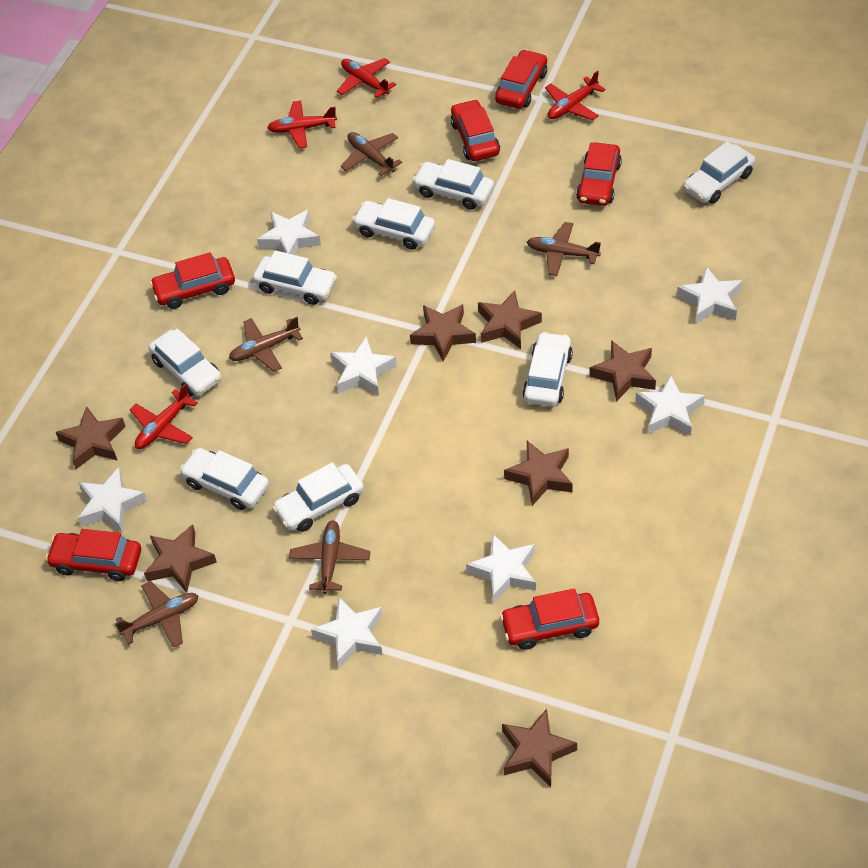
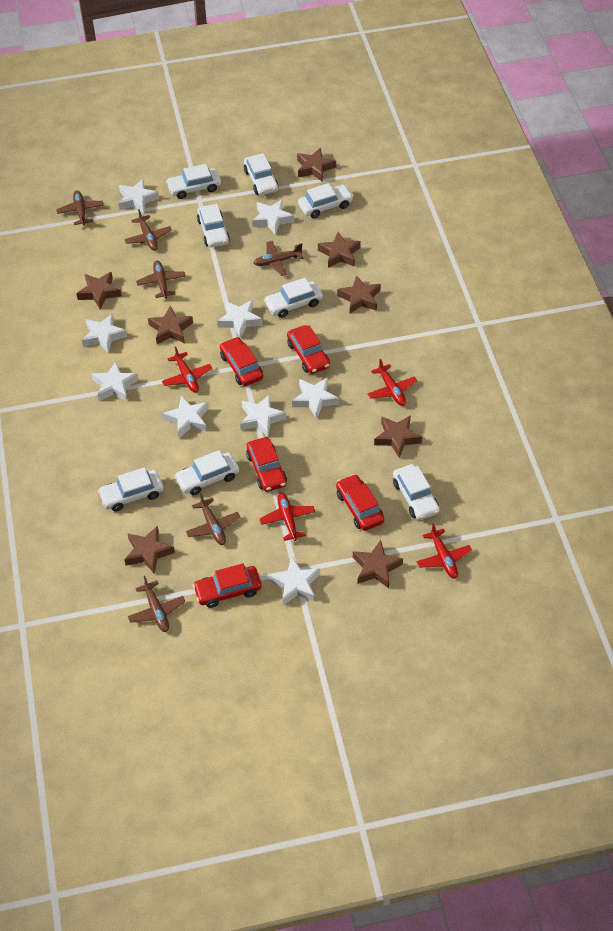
brown plane: [115,581,199,648] [229,317,303,372] [289,520,370,594] [340,132,402,176] [527,222,601,276] = 5 -> [56,191,104,226] [124,209,172,251] [128,576,185,632] [136,261,186,299] [186,493,240,545] [254,241,304,276] = 6
brown star: [56,406,126,469] [144,524,217,593] [410,304,476,362] [478,290,542,349] [502,709,577,787] [504,441,573,506] [589,340,656,402] = 7 -> [76,272,122,309] [124,526,175,574] [148,306,193,344] [297,147,336,181] [318,232,361,268] [337,275,381,313] [353,540,403,588] [374,415,422,458] = 8
red car: [46,529,141,581] [150,252,235,309] [450,99,500,161] [495,49,547,109] [500,589,599,650] [576,142,622,206] = 6 -> [193,563,262,608] [220,337,263,386] [246,437,287,492] [287,325,330,374] [336,474,384,531] = 5
white star: [78,467,147,532] [257,210,321,255] [311,597,383,668] [330,336,397,396] [466,533,536,603] [635,375,705,436] [677,266,743,324] = 7 -> [82,313,127,354] [91,361,138,401] [119,179,159,214] [162,395,209,438] [217,300,262,339] [240,394,286,437] [252,199,294,235] [269,557,320,605] [292,377,339,419] = 9

